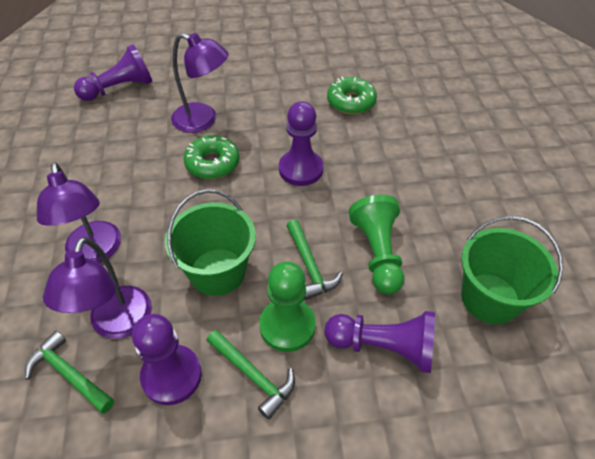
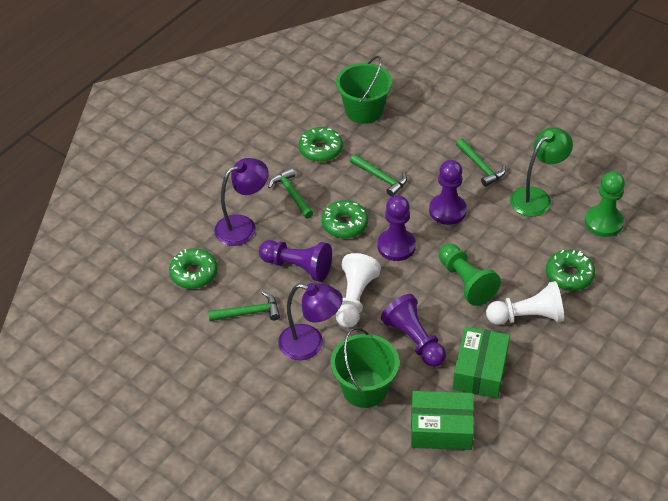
green box: none = 0 -> [411,391,474,450] [452,326,510,399] = 2
green donut: [184,135,239,179] [327,77,377,114] = 2 -> [169,248,218,289] [299,127,343,162] [322,200,368,238] [546,250,595,291] = 4
green hammer: [25,331,114,414] [207,330,295,419] [287,219,343,300] = 3 -> [208,292,280,321] [268,168,313,218] [350,154,407,197] [456,139,506,187] = 4
green lamp: none = 0 -> [510,127,573,217] = 1
purple lamp: [37,162,121,263] [43,237,152,339] [171,33,229,133] = 3 -> [214,158,269,246] [278,283,343,360] = 2
white pawn: none = 0 -> [336,253,381,328] [486,281,564,325] = 2

